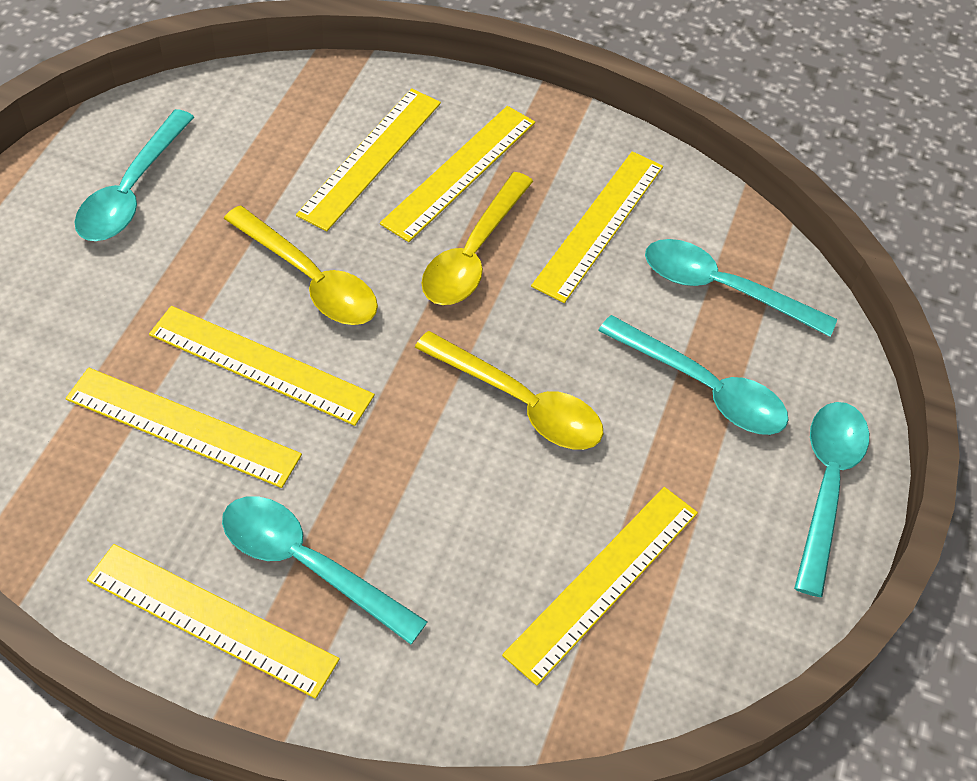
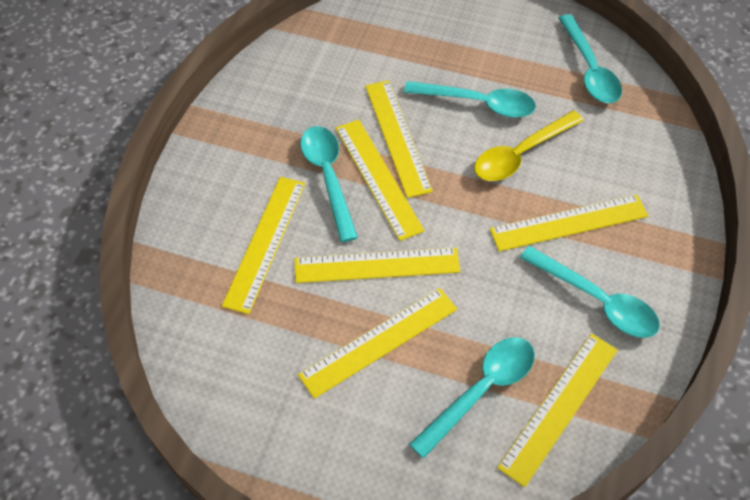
yellow spoon: [224,206,378,325] [415,331,603,450] [421,172,533,305] = 3 -> [474,111,584,181] = 1

